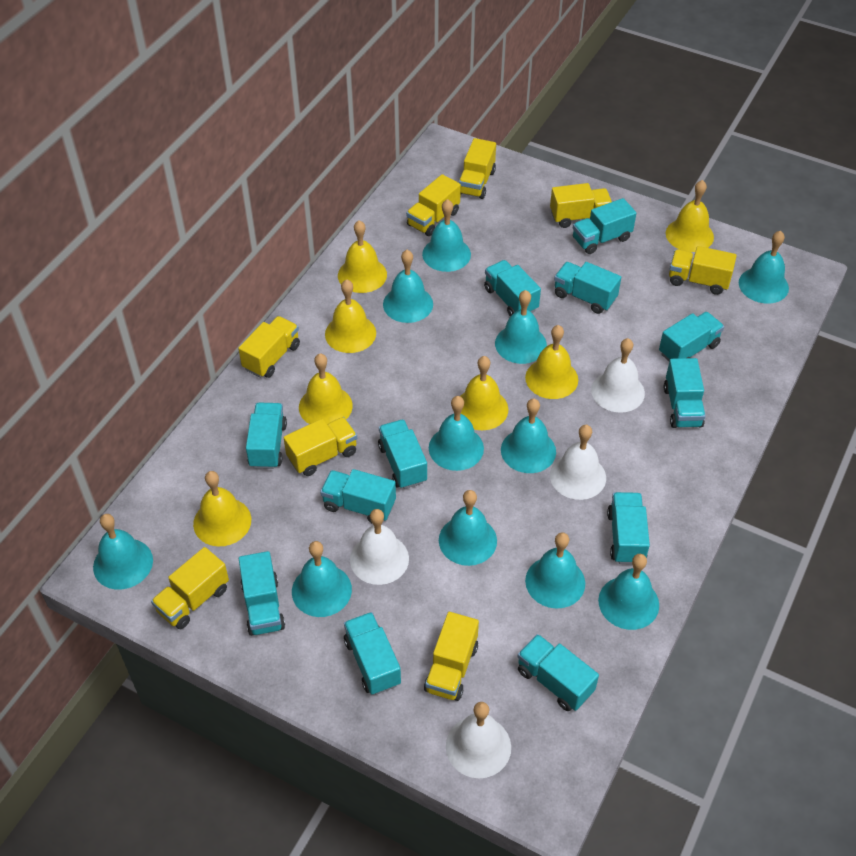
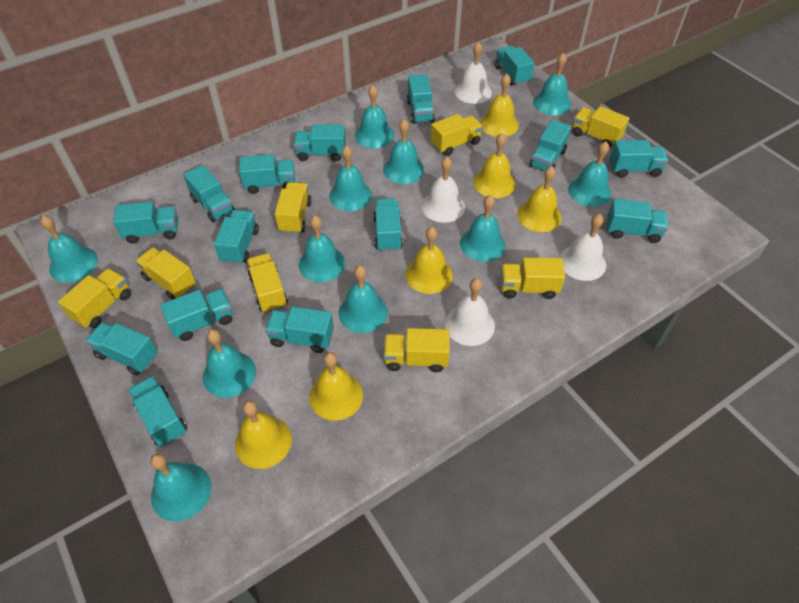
turquoise truck: [239,551,285,636] [246,403,287,469] [320,469,396,523] [344,612,401,695] [378,419,427,489] [484,260,541,317] [517,634,599,711] [554,262,621,314] [573,198,636,254] [607,492,650,564] [659,312,724,361] [664,358,706,428] = 12 -> [85,322,158,375] [113,201,178,244] [128,376,187,447] [160,289,233,341] [183,165,235,223] [214,210,259,265] [239,154,295,194] [265,307,334,353] [294,124,346,161] [373,198,403,252] [407,75,435,124] [495,45,534,86] [529,120,571,171] [607,199,668,243] [610,140,668,178] = 15
yellow bell: [193,471,251,546] [299,354,353,424] [325,279,376,353] [338,220,387,293] [460,356,508,430] [525,325,578,399] [666,180,714,252] = 7 -> [235,400,292,469] [309,352,363,421] [406,227,453,294] [473,133,516,198] [480,74,519,137] [517,166,562,232] = 6

